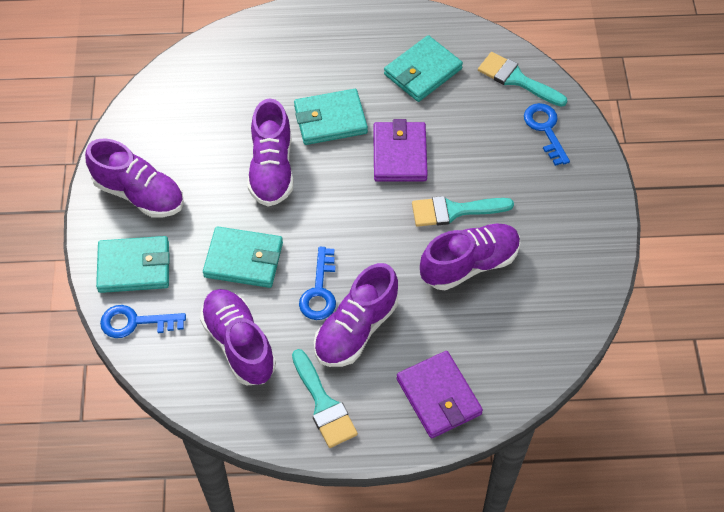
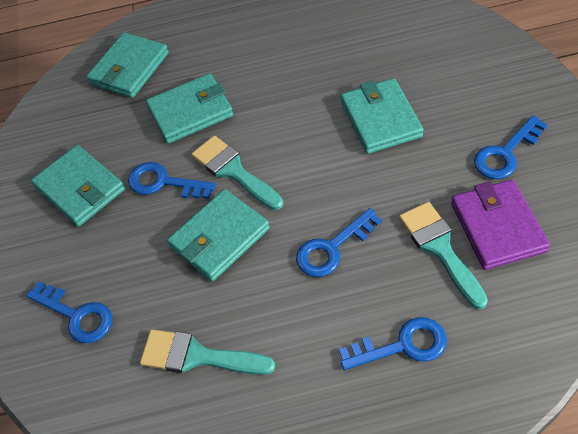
blue key: [100,305,186,338] [299,247,336,320] [524,103,570,166] = 3 -> [26,281,112,343] [128,162,216,199] [296,208,382,277] [339,317,447,370] [474,115,548,179] = 5
purple shoe: [85,138,184,218] [200,289,276,385] [247,98,293,207] [314,263,398,367] [420,224,521,290] = 5 -> none = 0
purple wallet: [373,119,428,182] [397,351,483,438] = 2 -> [451,180,550,270] = 1
turquoise wallet: [96,236,170,293] [203,226,283,288] [294,89,368,145] [384,35,463,102] = 4 -> [31,145,125,227] [86,32,169,98] [146,73,233,144] [167,189,270,282] [341,78,423,154] = 5

